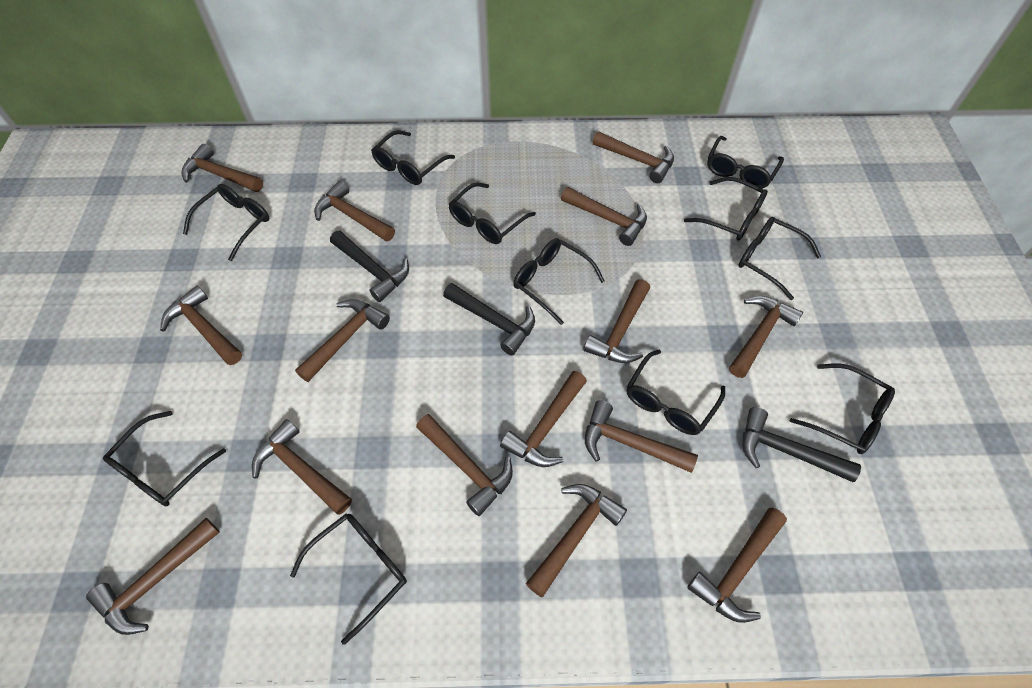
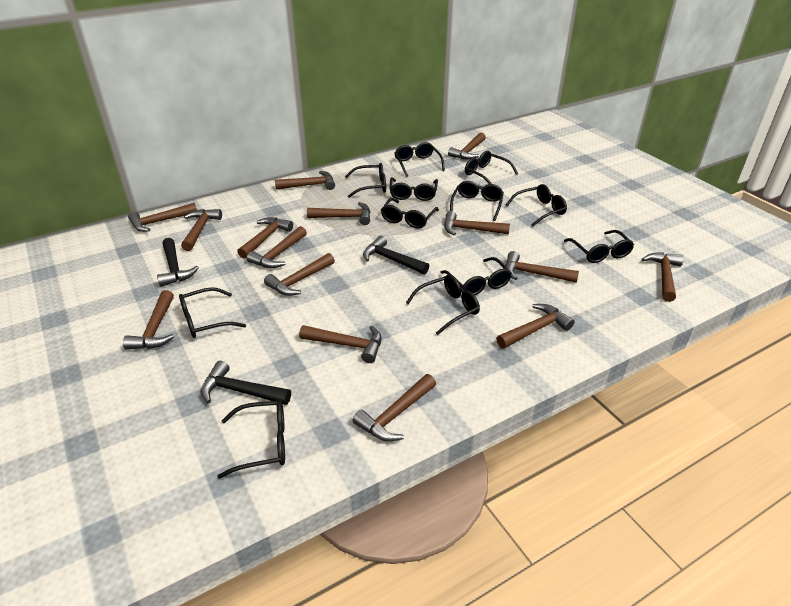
black glasses: [103,411,226,506] [183,184,269,261] [290,513,407,645] [371,130,455,185] [449,182,536,244] [514,238,605,325] [627,350,725,435] [684,177,768,240] [707,136,784,188] [739,217,821,300] [790,363,895,454] = 11 -> [179,287,246,338] [217,400,285,479] [345,163,386,198] [381,198,439,229] [390,177,438,201] [394,142,445,177] [406,275,480,335] [440,257,512,295] [450,181,504,221] [465,150,518,184] [506,184,567,227] [564,230,634,263] = 12

